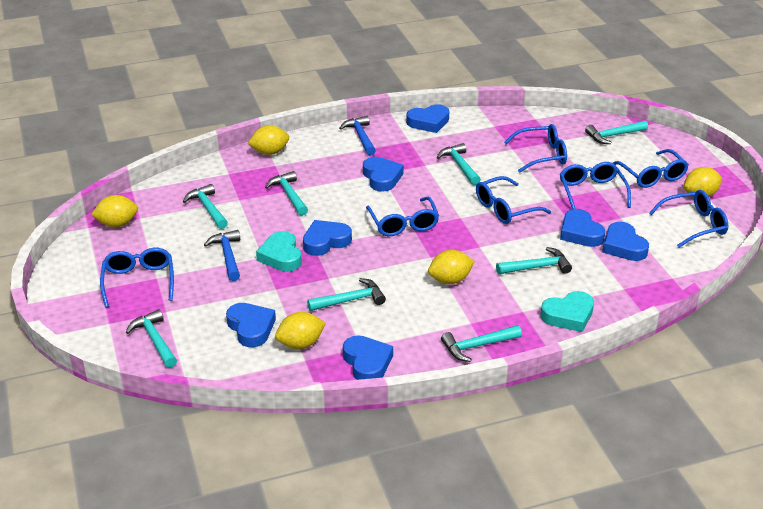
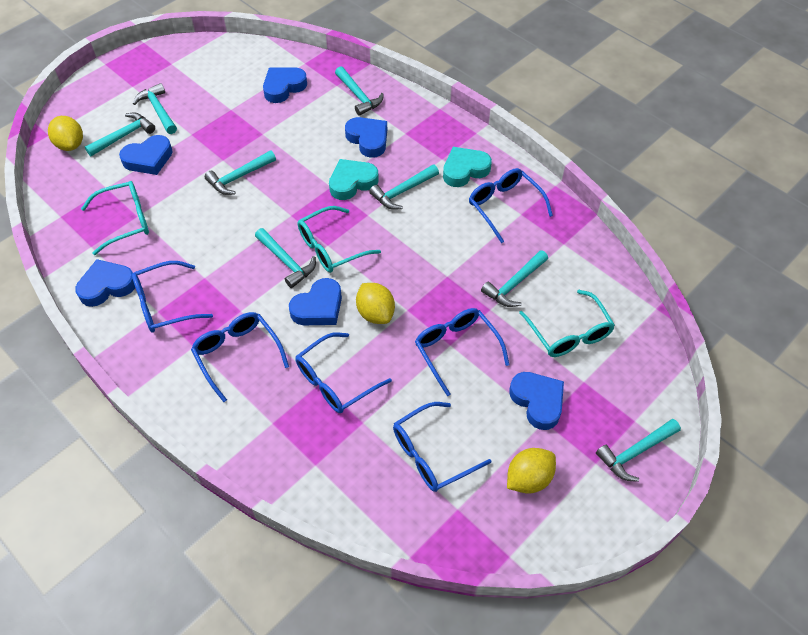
blue glasses: [100,248,174,308] [366,197,439,236] [476,176,551,224] [504,124,567,173] [560,162,631,209] [613,149,689,188] [649,190,728,248] = 7 -> [132,261,213,333] [191,312,289,402] [296,332,392,413] [393,402,491,492] [415,308,510,396] [469,168,553,243] = 6
blue hammer: [204,230,240,281] [339,116,376,155] = 2 -> none = 0
blue heart: [226,303,276,347] [303,220,352,256] [343,335,393,380] [363,157,404,192] [406,104,449,133] [560,209,605,247] [602,222,649,261] = 7 -> [75,259,135,307] [119,135,173,175] [263,67,307,103] [289,278,342,325] [345,117,387,158] [510,372,564,430] = 6
turquoise glasses: none = 0 -> [81,181,149,255] [298,206,381,273] [519,290,615,357] = 3
yellow lemon: [91,195,138,227] [248,125,289,155] [275,312,326,349] [428,250,475,284] [684,167,722,197] = 5 -> [48,116,83,151] [356,283,395,324] [507,448,556,494] = 3

